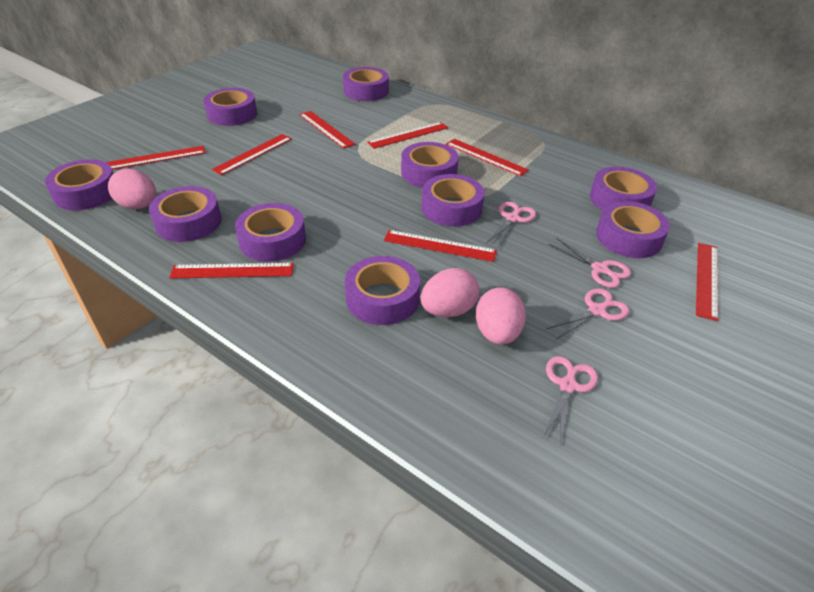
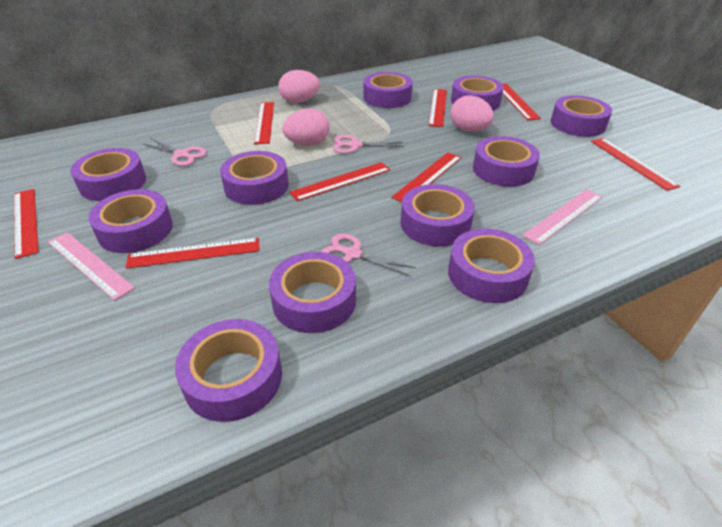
pink ruler: none = 0 -> [48,232,135,301] [522,189,603,245] = 2
pink scissors: [486,202,536,247] [543,356,598,445] [546,288,629,340] [548,238,631,288] = 4 -> [143,138,207,166] [321,234,416,277] [333,135,404,154] = 3
purple tape: [45,159,114,210] [149,186,221,242] [204,88,257,126] [235,203,306,262] [343,67,389,101] [345,256,420,325] [401,142,459,188] [422,174,485,227] [590,167,657,211] [596,201,670,258] = 10 -> [70,148,146,201] [88,189,173,253] [175,319,282,422] [220,151,289,205] [269,252,356,333] [364,72,413,108] [401,184,475,247] [448,229,535,303] [451,76,504,111] [473,136,540,187] [551,95,612,137] = 11

